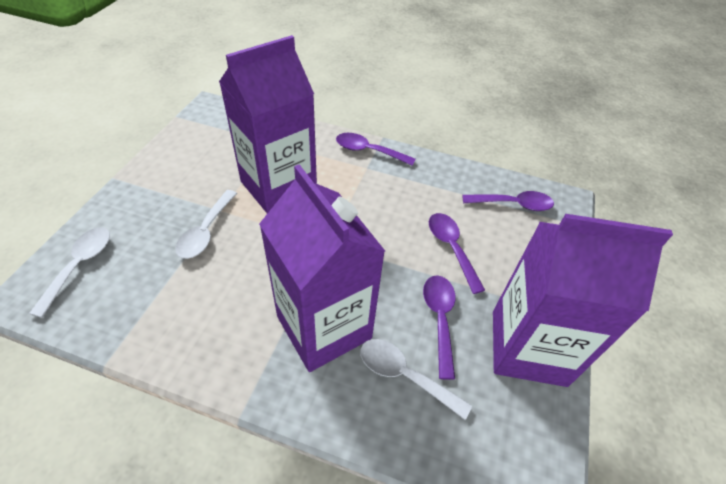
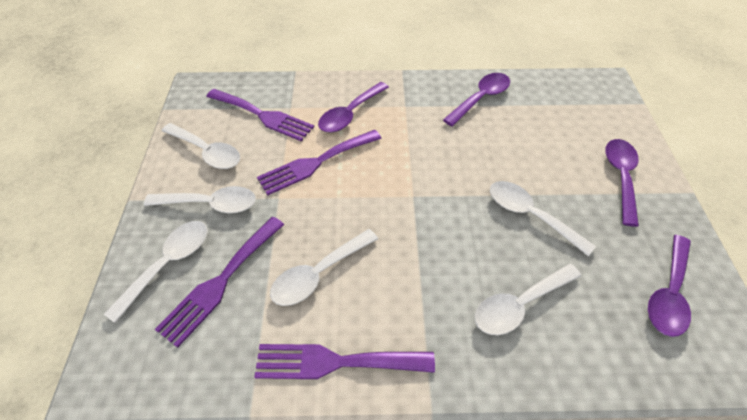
purple carton: [219,35,317,213] [259,164,385,372] [493,214,673,387] = 3 -> none = 0
purple fork: none = 0 -> [155,217,284,348] [206,89,314,141] [254,344,435,379] [257,130,382,195] = 4
white spoon: [29,227,110,318] [175,190,237,259] [360,339,472,420] = 3 -> [104,221,208,323] [144,186,256,213] [162,123,240,169] [270,229,378,306] [475,264,581,335] [490,181,596,256] = 6

